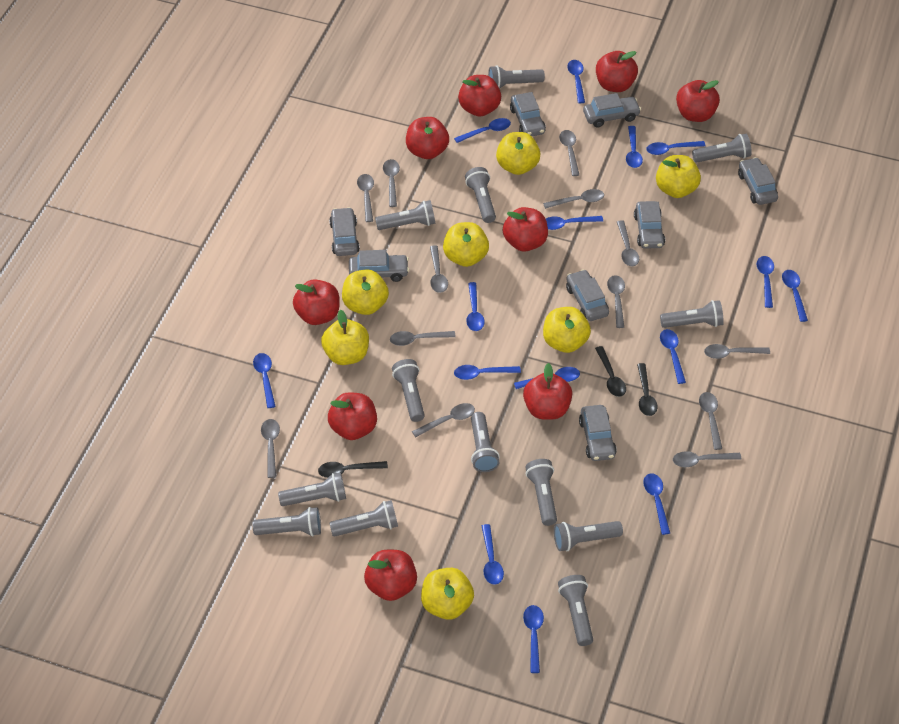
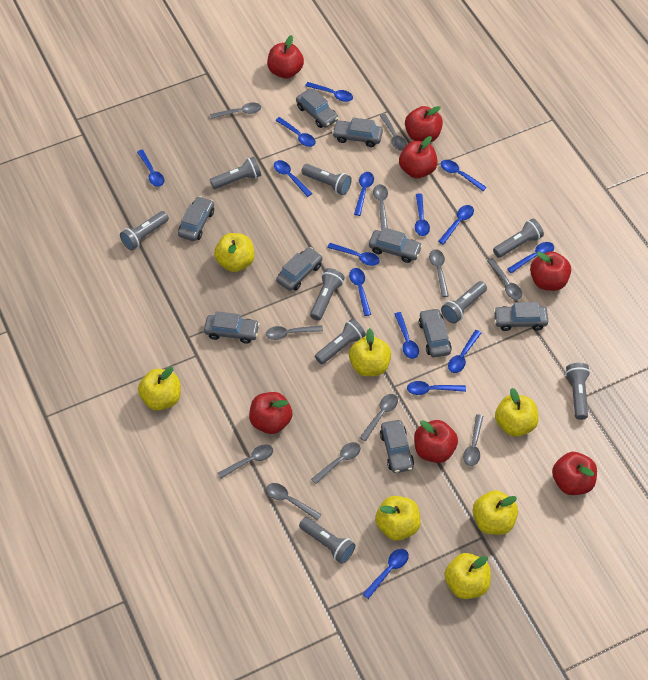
black spoon: [318,461,388,478] [595,346,626,397] [637,363,658,416] = 3 -> none = 0
grey car: [329,207,360,256] [349,250,409,282] [510,92,546,136] [566,269,609,321] [579,405,617,461] [583,93,641,127] [634,201,665,249] [738,157,778,205] = 8 -> [178,196,214,241] [204,311,260,344] [276,247,323,291] [296,88,339,128] [332,117,383,147] [369,227,423,263] [380,420,414,473] [419,308,452,358] [494,302,548,331] = 9
grey flashlight: [253,507,321,536] [278,473,346,506] [330,500,398,536] [375,200,435,230] [392,359,425,422] [465,167,496,223] [471,412,500,472] [488,65,545,89] [526,459,557,526] [554,521,623,551] [558,575,593,646] [660,300,724,328] [692,134,752,163] = 13 -> [120,211,169,250] [210,157,261,189] [299,517,355,564] [301,164,352,195] [310,268,345,321] [315,319,366,364] [441,281,487,323] [493,219,544,258] [566,363,590,420] = 9
grey spoon: [261,419,280,478] [357,174,374,222] [383,159,400,207] [390,331,456,346] [412,403,475,437] [430,245,448,293] [543,189,604,209] [559,130,579,176] [607,275,625,328] [617,220,639,266] [673,451,741,467] [699,392,722,450] [704,344,770,359] = 13 -> [210,102,261,119] [218,444,273,479] [266,325,323,340] [266,483,321,520] [311,442,361,484] [360,394,398,441] [373,184,388,230] [380,114,407,151] [429,249,449,297] [463,414,483,466] [488,258,522,300] = 11
red apple: [293,279,340,325] [328,392,377,440] [364,550,417,601] [406,117,449,159] [458,75,501,117] [503,207,548,252] [523,363,572,420] [596,51,638,92] [676,80,720,122] = 9 -> [249,392,292,434] [267,35,304,79] [399,136,438,178] [405,106,443,142] [414,420,458,463] [530,251,571,291] [552,452,597,495] = 7

